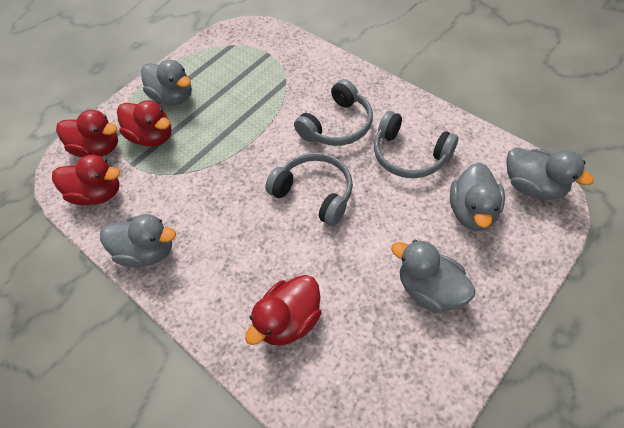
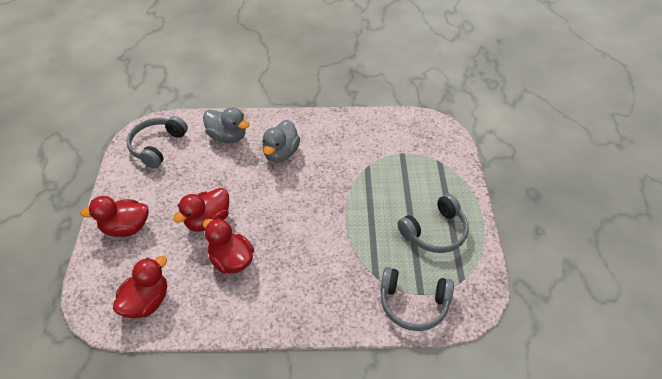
grey duck: [100,214,176,267] [141,60,192,105] [391,240,476,313] [450,162,505,231] [507,147,594,200] = 5 -> [203,107,249,143] [262,120,300,163] = 2

